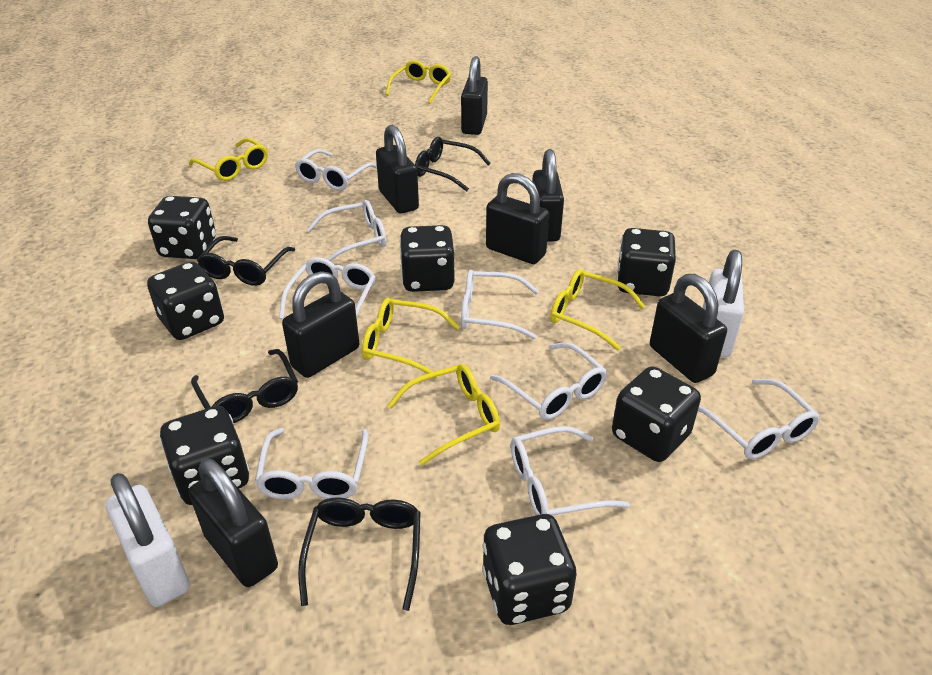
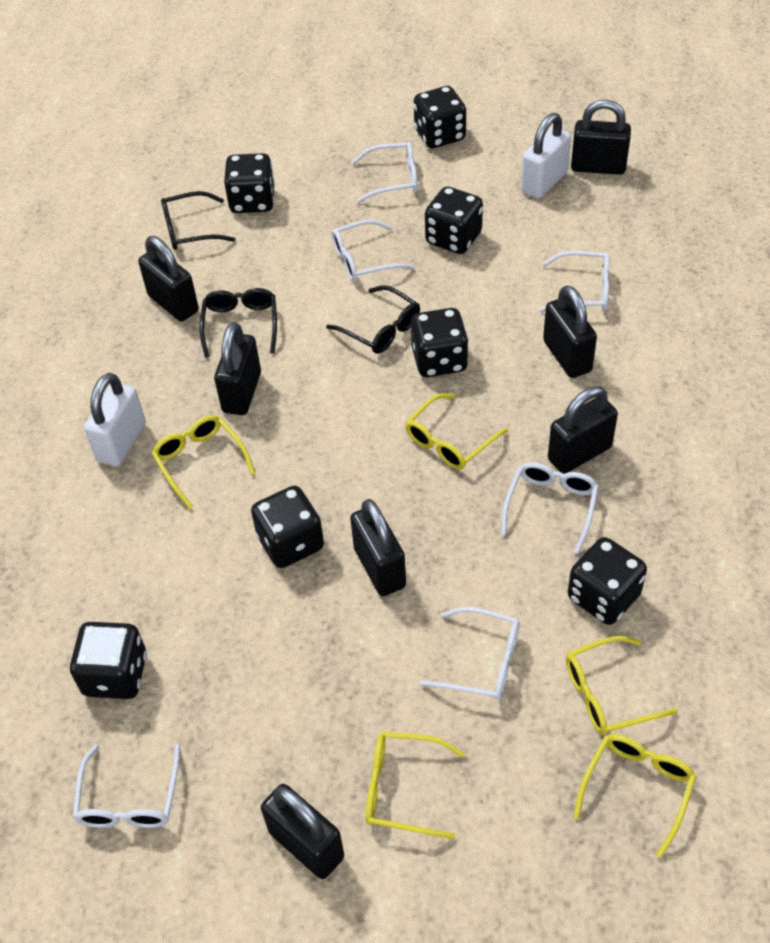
black glasses: [191,349,298,423] [197,236,295,286] [298,497,421,611] [415,137,491,192] = 4 -> [161,191,236,250] [200,288,277,358] [326,285,420,354] = 3
white glasses: [255,428,368,499] [279,257,376,319] [295,149,377,191] [307,200,387,261] [461,270,539,339] [490,342,607,420] [511,426,630,515] [698,379,820,459] = 8 -> [72,744,180,828] [332,220,414,282] [352,142,418,203] [419,607,520,700] [501,462,599,554] [539,251,610,312] = 6

